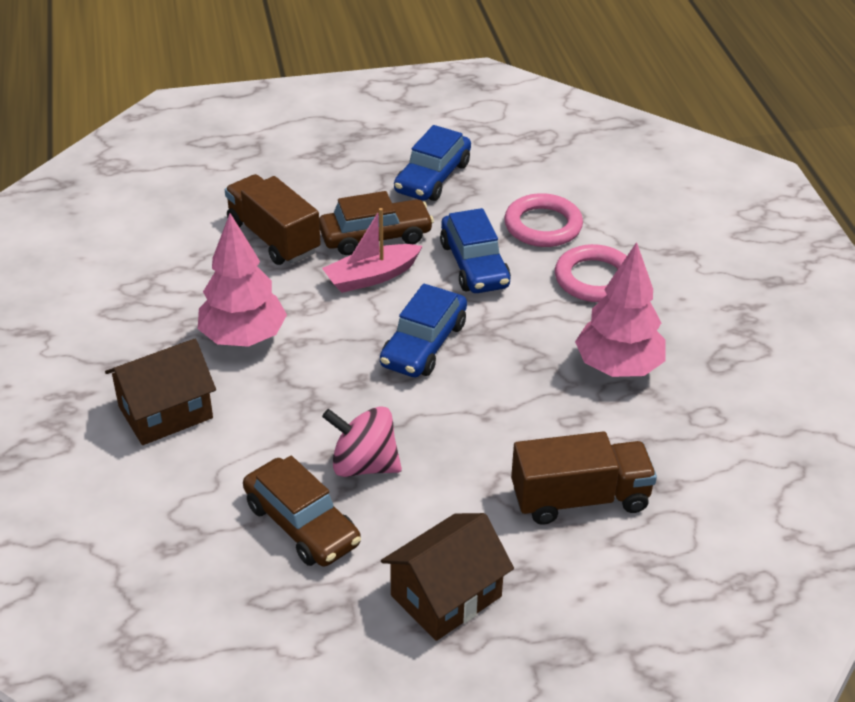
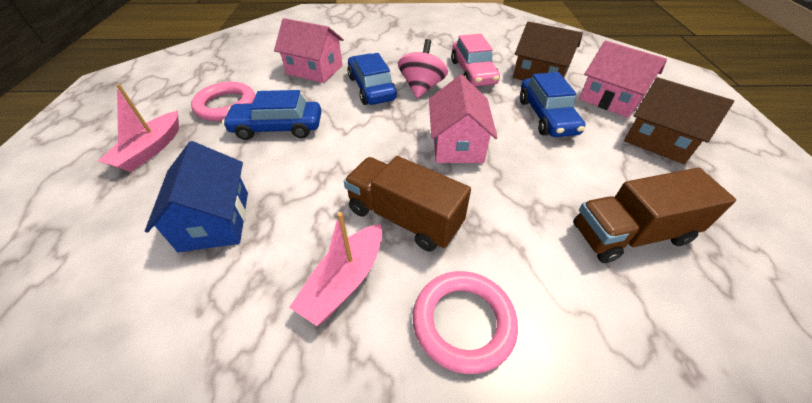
blue house: none = 0 -> [145,141,248,252] = 1
brown car: [243,456,361,567] [319,191,434,255] = 2 -> none = 0
pink boat: [322,208,422,293] = 1 -> [98,84,179,172] [289,212,382,326] = 2
pink car: none = 0 -> [451,34,500,87] = 1
pink house: none = 0 -> [274,18,344,83] [429,75,498,163] [579,41,667,118] = 3
pink tree: [198,213,287,347] [575,242,666,377] = 2 -> none = 0

